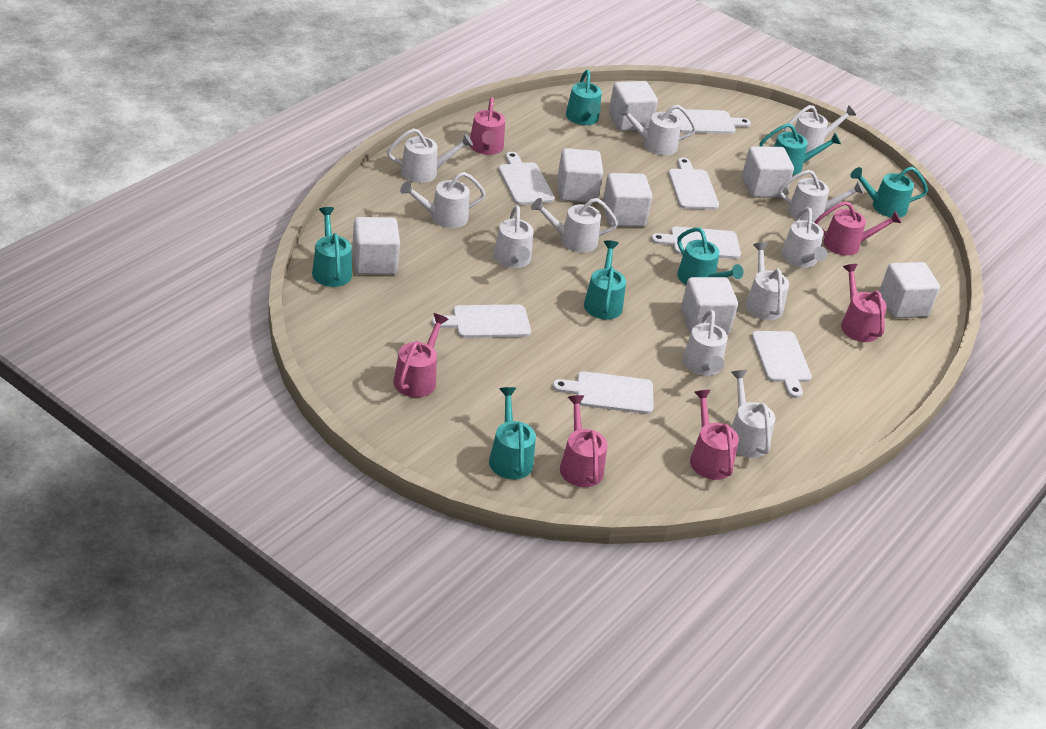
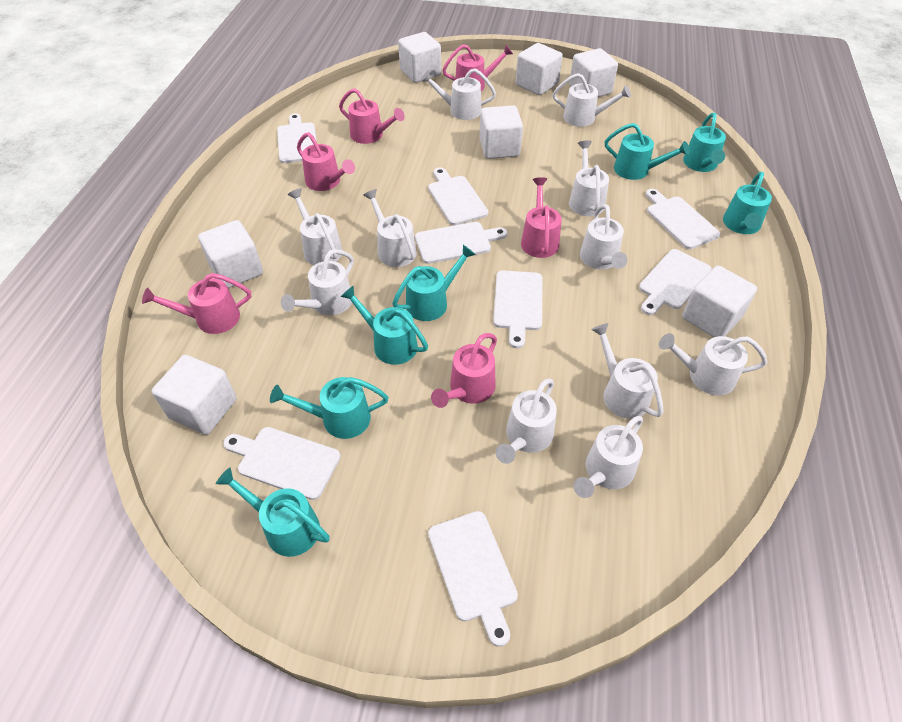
white cutting board: [432,305,531,338] [498,152,555,205] [552,371,654,414] [651,226,741,259] [668,158,719,210] [671,109,751,134] [752,331,812,398] = 7 -> [223,427,341,500] [277,113,317,163] [415,222,507,264] [428,167,488,225] [428,511,518,647] [493,271,543,349] [639,249,712,315] [646,189,720,249] = 8

